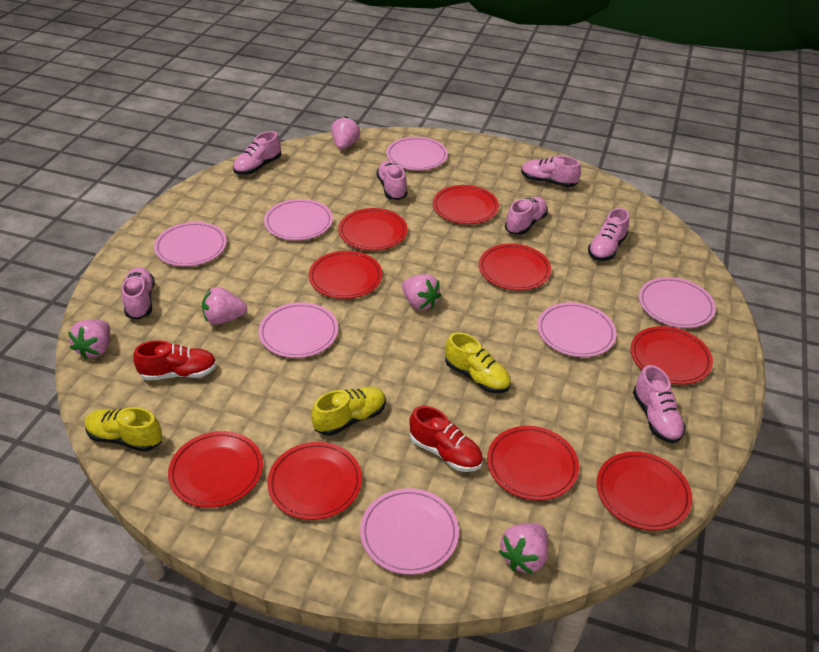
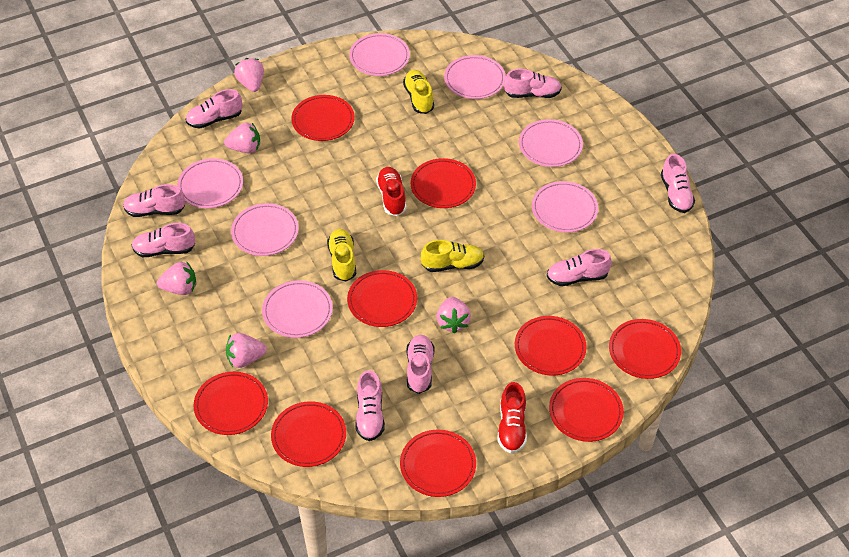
pink shoe: [121,267,155,320] [233,131,281,175] [376,161,407,200] [505,197,548,235] [521,156,581,187] [588,208,629,261] [633,365,686,444] = 7 -> [123,184,185,217] [132,223,195,257] [186,89,242,129] [355,370,385,441] [406,335,435,394] [504,69,562,98] [547,249,611,286] [661,154,695,213] = 8

